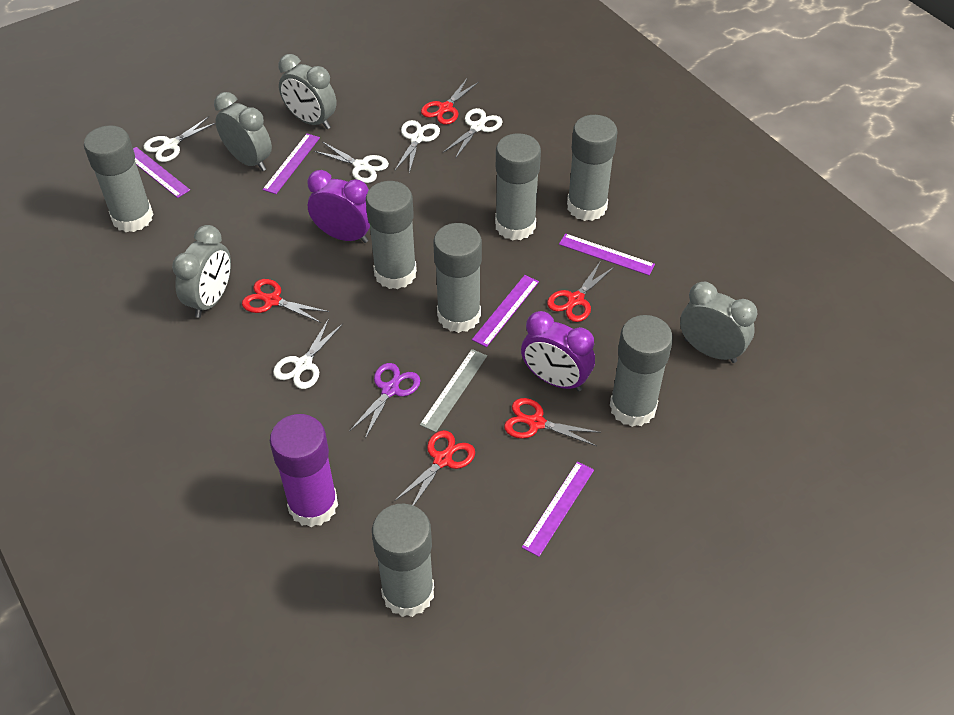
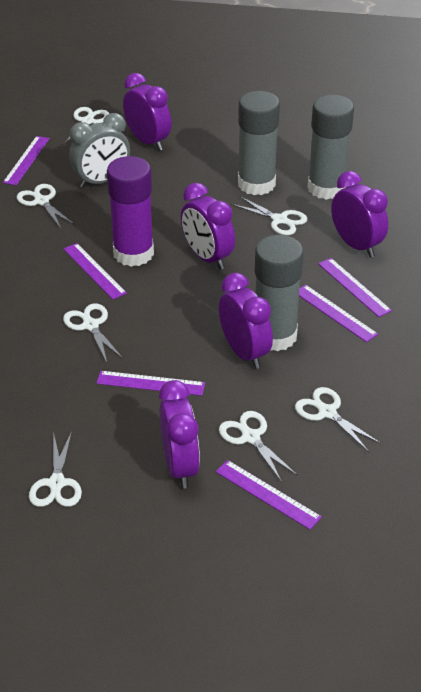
grey clock: [172,225,231,318] [214,92,272,171] [278,54,337,129] [680,281,757,363] = 4 -> [69,113,130,188] = 1
grey glue stick: [84,125,154,232] [366,181,417,289] [372,503,434,617] [433,223,482,333] [495,133,541,241] [567,115,618,221] [610,315,673,427] = 7 -> [238,91,280,195] [255,235,304,351] [308,95,354,200] = 3
grey ruler: [420,349,487,432] = 1 -> none = 0
purple clock: [307,170,370,243] [521,311,595,391] = 2 -> [123,73,171,151] [159,380,200,489] [181,183,235,270] [219,273,273,369] [331,171,388,257] = 5
purple ruler: [133,147,190,198] [263,133,320,194] [472,275,539,347] [522,461,594,557] [559,233,655,275] = 5 -> [3,136,50,186] [63,243,127,300] [96,371,205,396] [216,460,322,530] [299,285,378,342] [318,258,392,317] = 6
purple scissors: [349,363,421,439] = 1 -> none = 0
red scissors: [242,279,329,323] [395,430,475,506] [421,79,479,125] [504,398,601,446] [547,261,615,322] = 5 -> none = 0
white scissors: [143,116,216,162] [273,319,343,389] [314,142,389,183] [395,120,440,173] [443,108,502,159] = 5 -> [17,184,75,229] [29,431,82,507] [63,107,109,145] [63,303,123,362] [219,411,298,482] [231,196,308,235] [295,387,382,452] = 7

